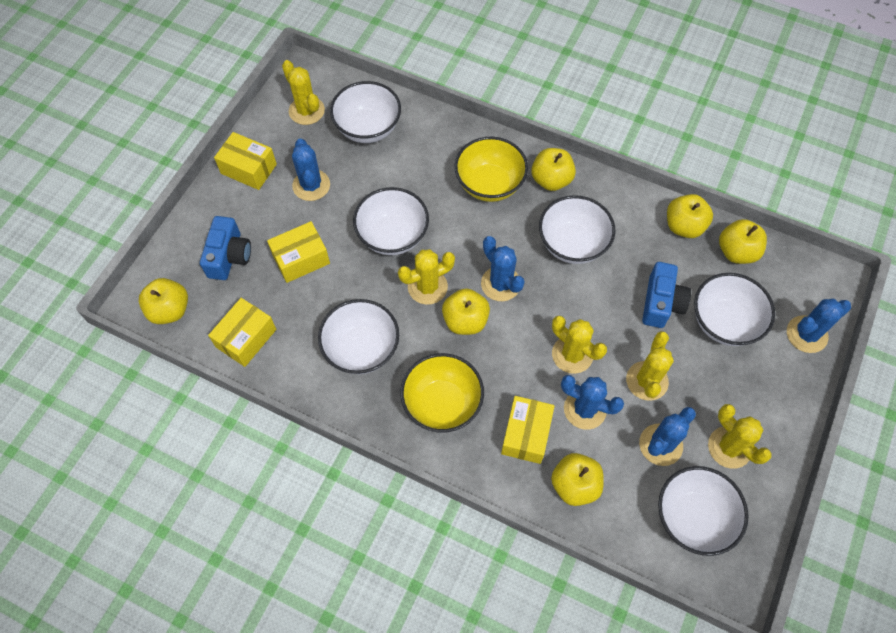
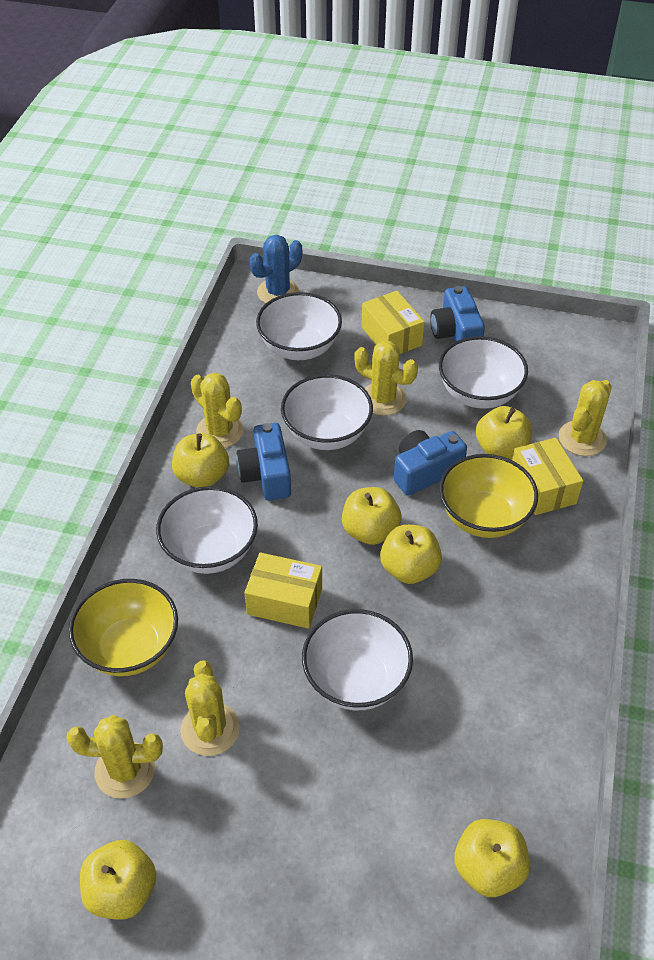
blue cactus: [292,138,330,201] [481,236,525,301] [561,375,624,430] [639,407,696,466] [787,299,851,353] = 5 -> [250,235,302,303] = 1
blue camera: [200,216,251,280] [642,262,691,328] = 2 -> [236,423,291,501] [394,430,467,496] [430,286,485,342] = 3
white bowl: [318,299,399,374] [330,81,401,143] [353,187,429,255] [539,195,615,264] [658,466,748,556] [694,273,775,346] = 6 -> [156,486,258,574] [256,292,342,360] [281,374,373,450] [302,609,413,710] [439,336,528,409] = 5
yellow box: [208,298,276,367] [214,132,277,190] [267,221,330,283] [501,396,555,464] = 4 -> [244,552,322,629] [361,291,425,354] [512,438,583,515] = 3

